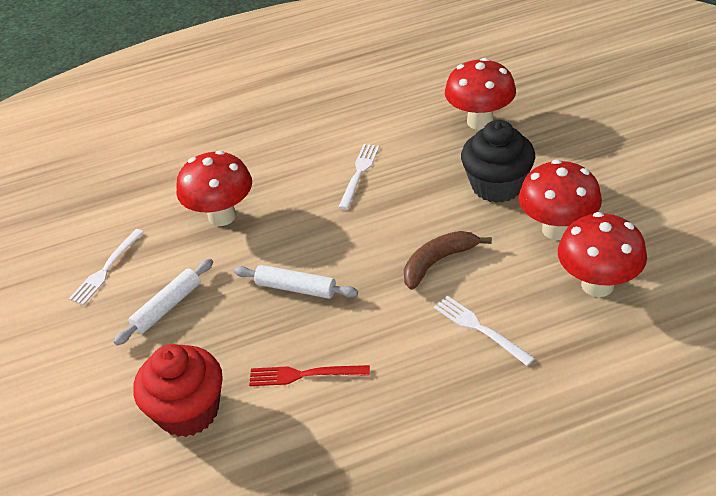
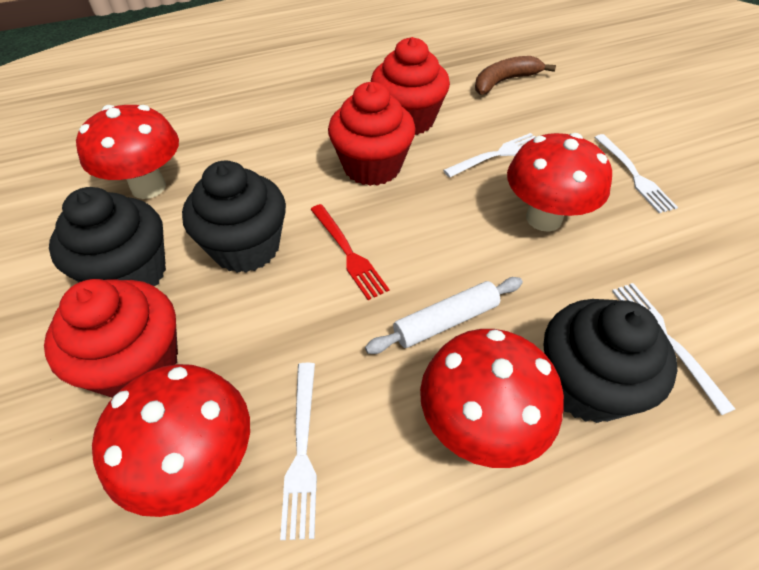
black cupcake: [461,120,535,203] = 1 -> [49,187,166,286] [182,161,286,273] [544,299,678,423] = 3
red cupcake: [133,344,223,437] = 1 -> [44,279,178,398] [328,82,416,186] [371,37,450,135] = 3
white fork: [69,229,144,305] [338,144,380,209] [434,296,535,366] = 3 -> [280,363,317,540] [443,133,535,178] [594,134,678,213] [612,283,735,415] = 4
white rolling pin: [114,259,213,345] [234,265,358,299] = 2 -> [365,277,523,354] = 1

